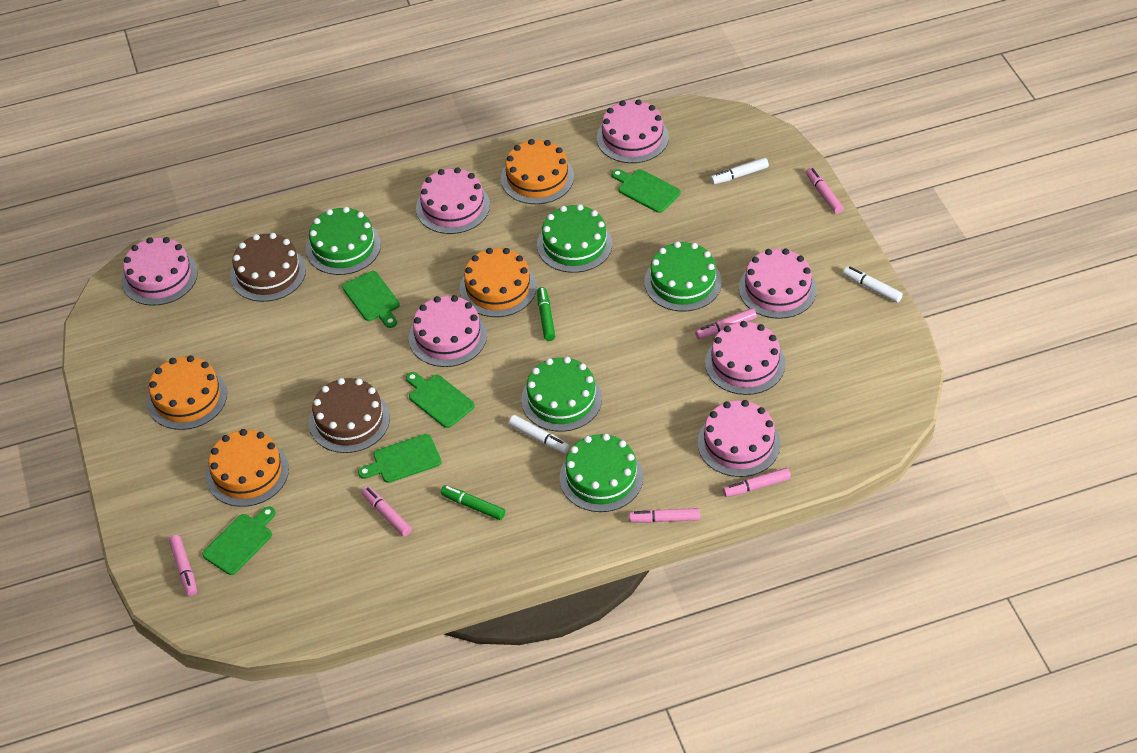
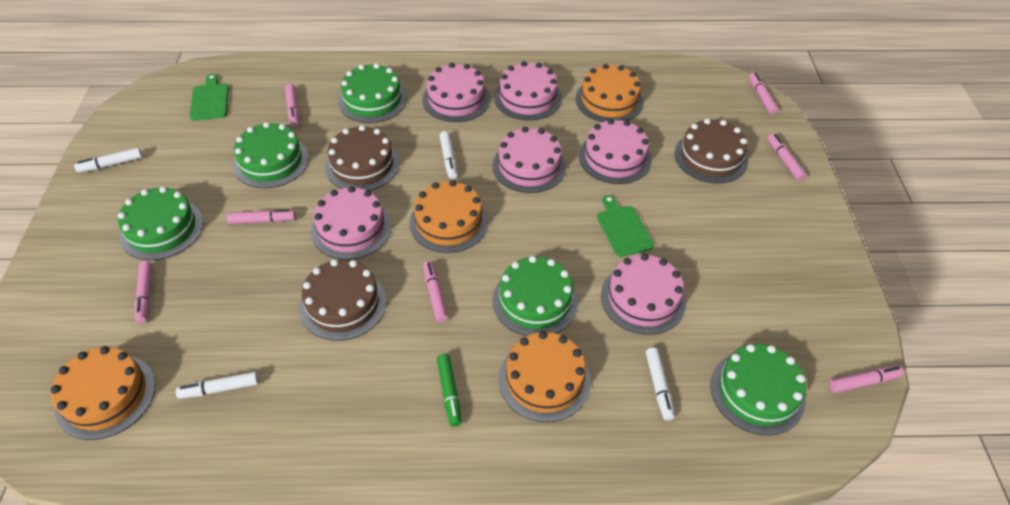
brown cake: [230,233,306,302] [309,378,390,453] = 2 -> [299,259,386,341] [325,125,400,191] [675,118,748,184] = 3
green cutting board: [202,507,276,575] [342,271,400,328] [358,434,441,483] [406,372,475,428] [611,169,680,213] = 5 -> [190,74,229,121] [597,195,654,257] = 2
green marker: [440,485,505,520] [537,287,555,341] = 2 -> [437,354,462,427] = 1
pink cake: [121,237,198,306] [409,295,487,367] [416,167,490,234] [597,99,669,163] [697,400,781,477] [705,321,785,395] [739,248,817,319] = 7 -> [311,186,391,260] [422,63,491,122] [493,127,566,193] [494,61,562,121] [579,119,652,184] [601,254,686,335] = 6
pink marker: [169,535,197,596] [362,486,412,536] [629,508,700,523] [695,308,757,340] [723,468,791,497] [806,167,844,214] = 6 -> [135,261,152,323] [227,209,296,224] [285,84,299,127] [423,261,448,322] [749,73,778,115] [767,134,806,181] [829,366,904,393] = 7
white marker: [509,415,569,453] [710,158,769,185] [843,266,903,303] = 3 -> [74,148,142,173] [176,371,258,399] [440,131,457,179] [646,348,675,420] = 4

